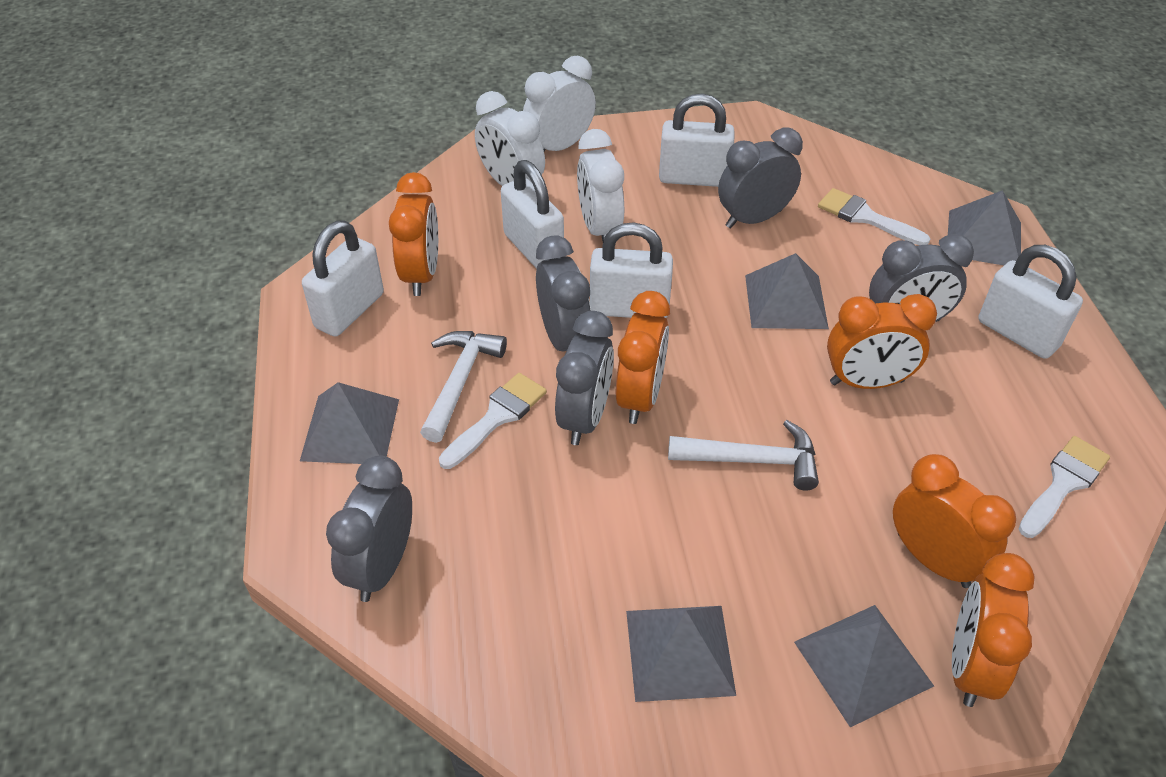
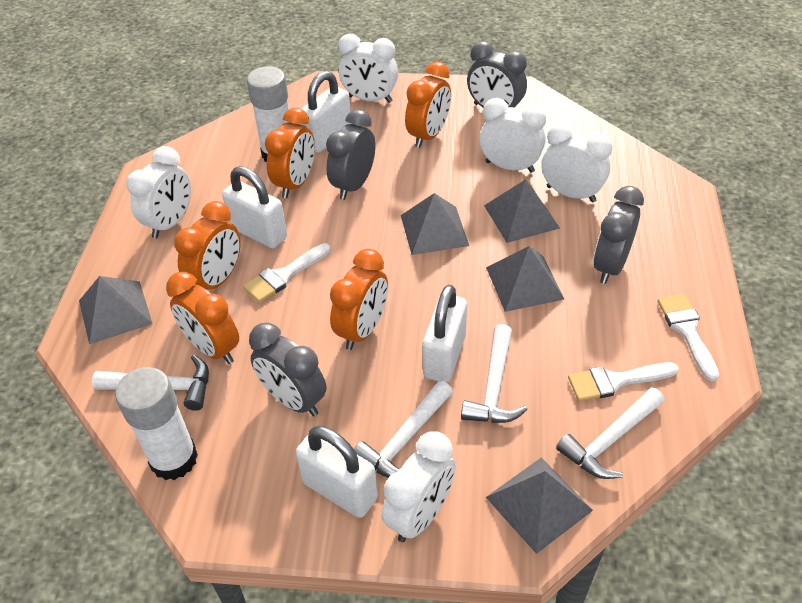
grey clock: [326,455,412,602] [536,235,591,352] [555,311,614,445] [718,128,803,229] [869,234,974,322] = 5 -> [249,323,327,417] [326,109,375,200] [467,41,527,107] [593,186,644,284] = 4
white clock: [475,91,545,186] [523,56,596,151] [577,129,624,242] = 3 -> [126,146,191,239] [338,34,398,103] [382,431,456,542] [479,98,546,173] [542,122,613,203] = 5
white glue stick: none = 0 -> [115,367,198,480] [247,66,289,162] = 2
white hammer: [420,331,507,443] [668,420,819,490] = 2 -> [92,355,209,411] [354,380,453,478] [461,324,528,423] [556,387,664,479] = 4
white padlock: [302,220,384,337] [501,160,564,269] [590,222,673,318] [659,94,735,187] [978,245,1083,359] = 5 -> [222,166,287,249] [296,426,378,518] [301,71,352,153] [422,285,467,383] = 4

